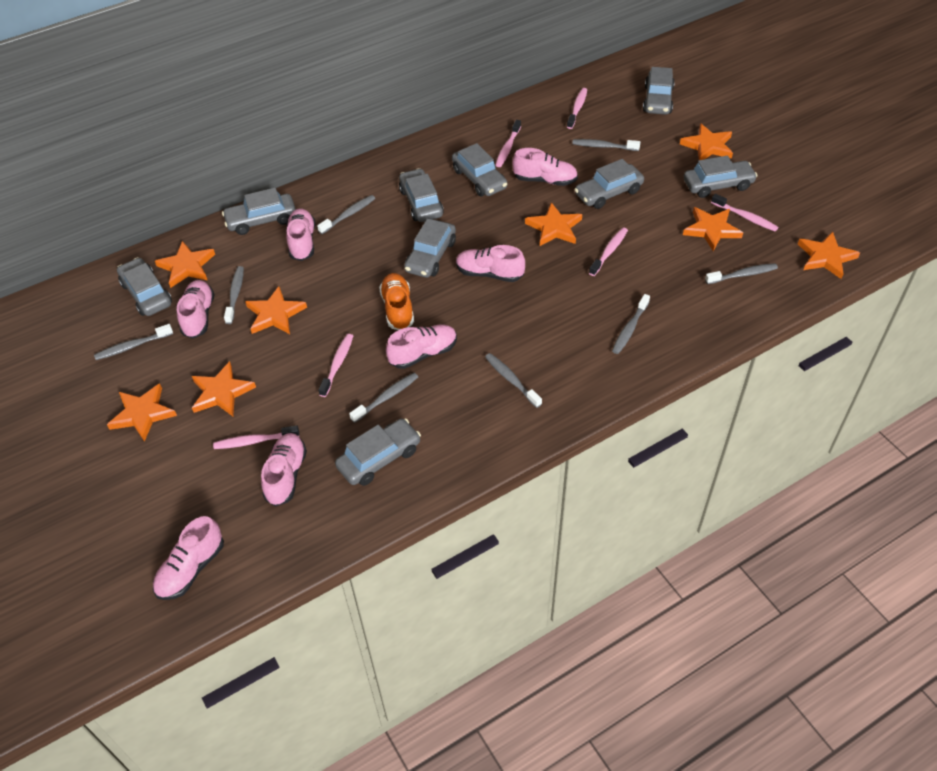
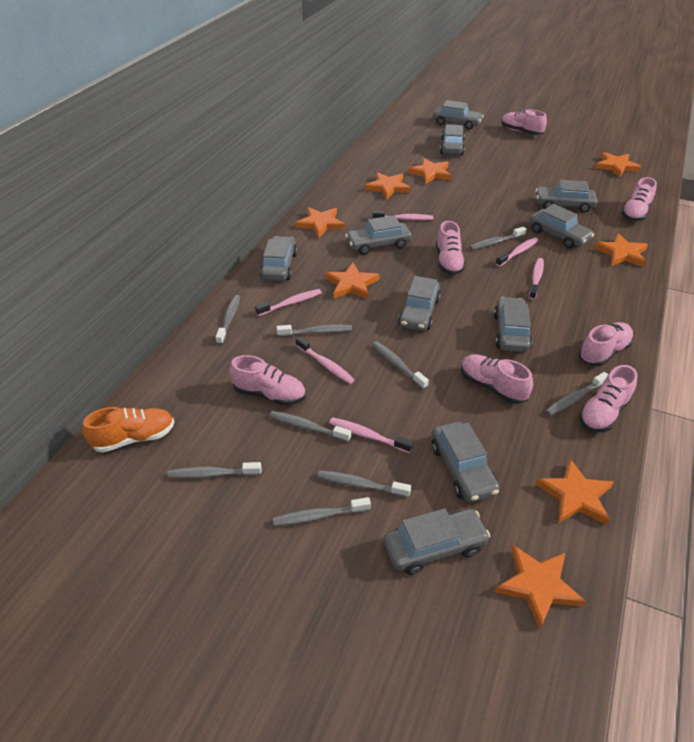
grey car: [117,257,172,316] [222,188,296,235] [335,418,421,486] [399,168,444,222] [404,218,456,278] [452,143,507,196] [574,159,644,209] [643,67,675,115] [684,155,757,198] = 9 -> [260,236,297,281] [345,215,412,255] [384,509,490,575] [398,276,441,331] [431,422,499,502] [433,100,484,130] [440,124,465,155] [494,297,532,352] [529,204,594,249] [535,180,597,213] = 10
grey toothbrush: [94,324,173,360] [224,266,244,324] [317,195,375,234] [349,373,418,423] [485,353,542,408] [572,139,640,151] [612,294,650,354] [705,263,778,284] = 8 -> [168,462,262,479] [216,295,240,345] [269,411,351,442] [273,497,371,526] [277,324,352,337] [317,470,411,498] [372,341,429,389] [469,227,526,250] [546,372,608,416] = 9

